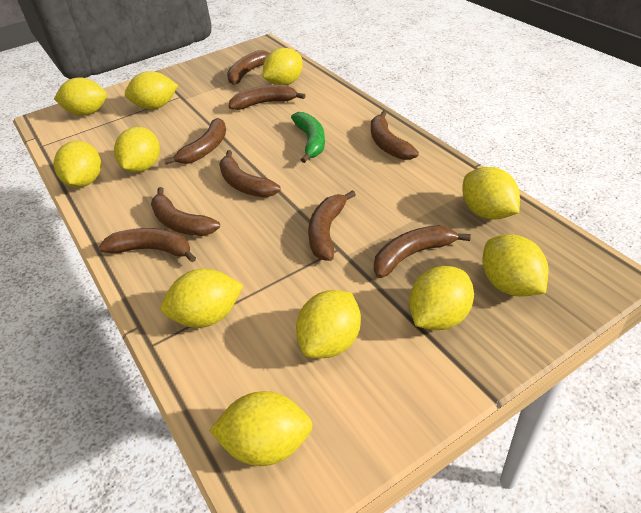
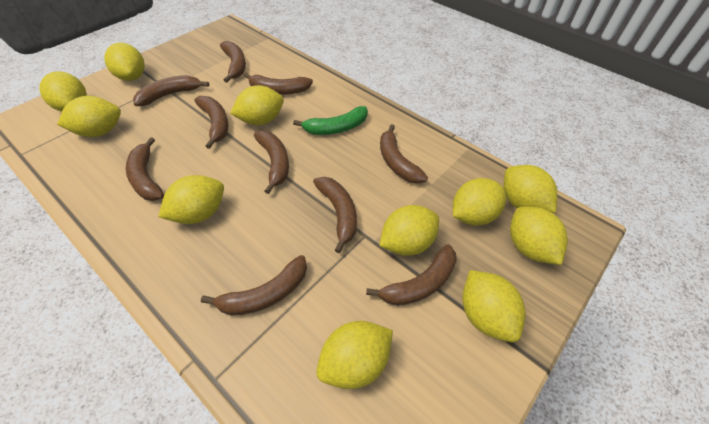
brown banana: [99,228,196,262] [151,187,220,236] [164,118,226,164] [219,150,281,197] [227,50,270,85] [229,85,306,110] [308,190,356,261] [371,110,419,160] [374,225,471,278] = 9 -> [126,137,164,201] [133,75,209,106] [194,96,228,149] [201,255,307,316] [220,41,246,83] [244,73,313,95] [254,131,289,194] [313,177,357,253] [366,244,457,306] [380,124,428,184] = 10

